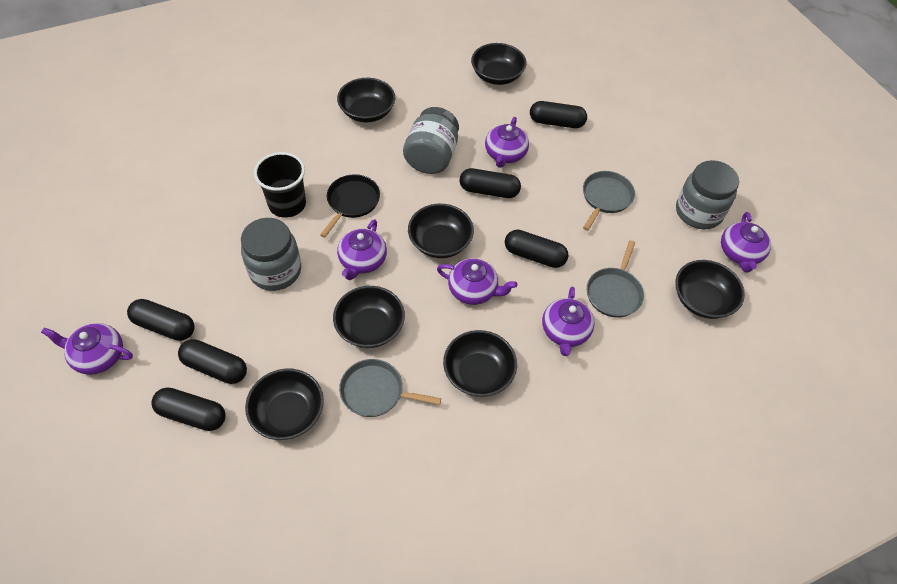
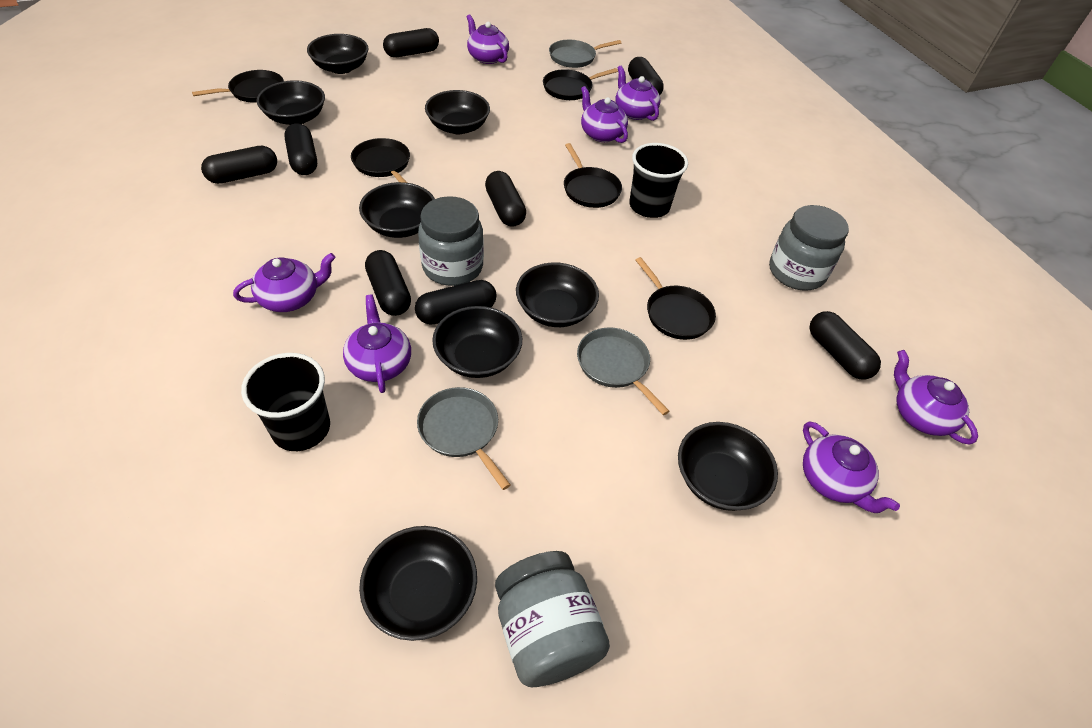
black bowl: [245,369,324,440] [333,286,405,348] [337,78,395,122] [408,204,474,258] [443,330,517,397] [471,43,526,85] [675,260,745,319] = 7 -> [256,80,325,125] [307,34,369,74] [359,182,435,238] [359,526,477,641] [425,90,490,134] [432,306,522,378] [516,263,599,327] [678,422,778,511] = 8
black capsule: [127,299,195,341] [151,388,226,431] [178,339,247,384] [460,168,521,198] [505,230,569,268] [530,101,587,128] = 6 -> [201,146,277,184] [284,123,317,175] [365,250,411,316] [383,28,439,57] [415,280,496,325] [485,171,526,227] [628,57,664,95] [810,311,881,379] = 8
black cup: [254,152,306,218] = 1 -> [241,353,330,451] [629,143,688,218] = 2
black pan: [320,174,380,238] = 1 -> [192,70,284,103] [351,138,410,183] [543,68,618,100] [564,143,622,208] [635,257,716,340] = 5
purple teapot: [41,323,133,375] [337,219,387,280] [437,258,517,305] [485,117,529,168] [542,287,595,356] [721,212,771,273] = 6 -> [233,253,336,312] [343,295,411,393] [466,14,509,64] [581,86,628,143] [616,65,660,121] [803,421,900,513] [894,350,978,445] = 7

